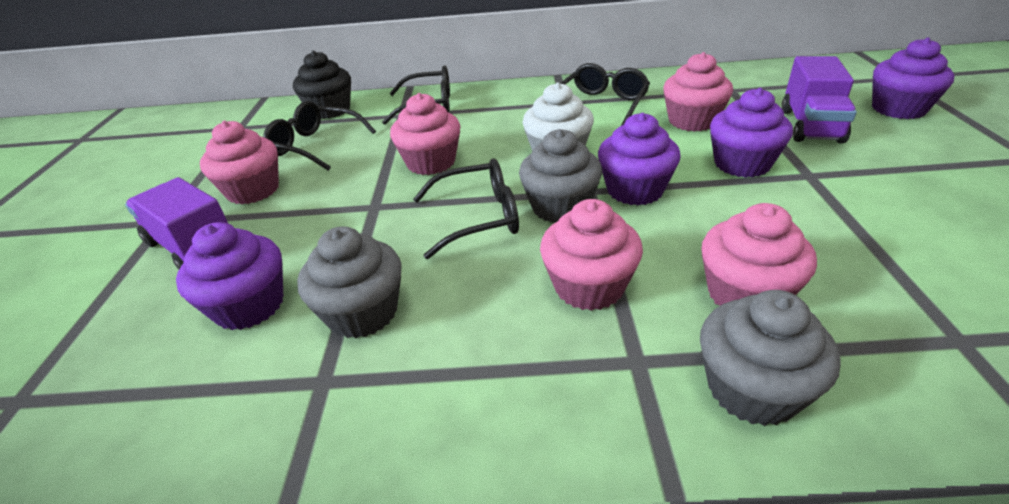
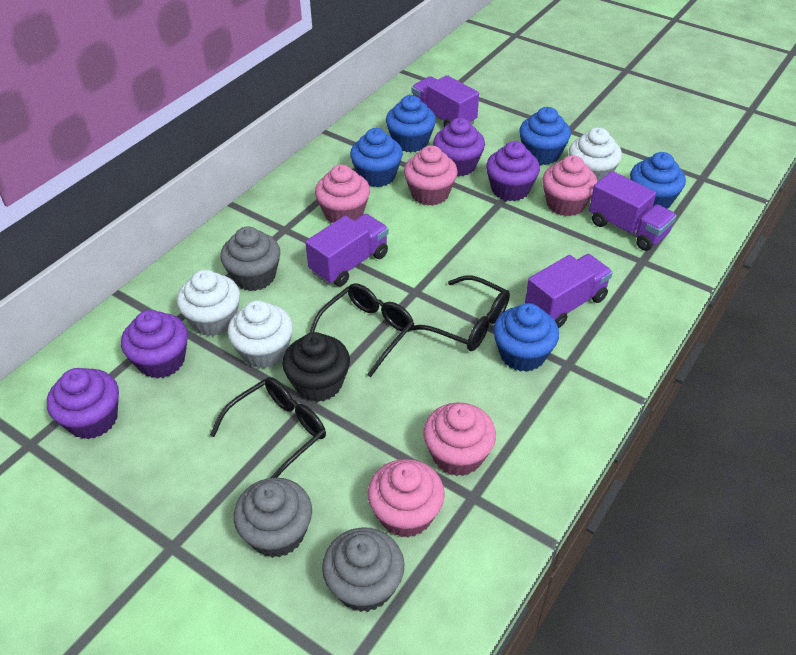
black glasses: [263,101,376,171] [382,65,450,124] [413,158,519,259] [560,63,650,126] = 4 -> [210,377,326,478] [310,283,414,377] [412,275,510,351] = 3
blue cupcake: none = 0 -> [350,128,403,187] [386,95,436,152] [493,303,559,372] [519,107,571,165] [630,152,686,209] = 5
purple truck: [125,177,228,269] [781,56,857,143] = 2 -> [305,214,388,286] [412,75,479,127] [525,254,613,328] [589,171,677,251] = 4
white cupcake: [522,82,594,151] = 1 -> [177,270,240,336] [228,300,293,369] [569,127,622,182] = 3

